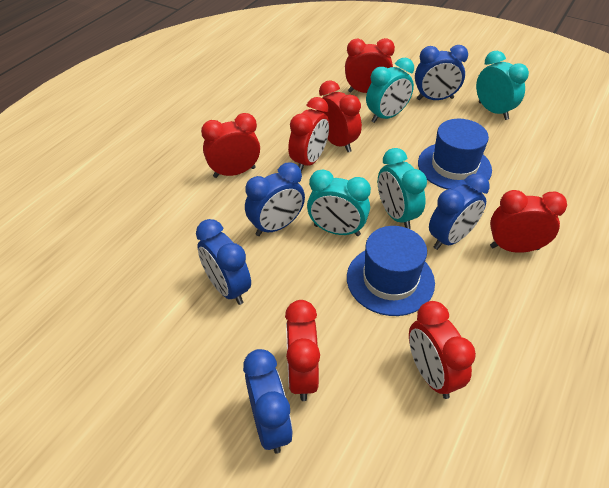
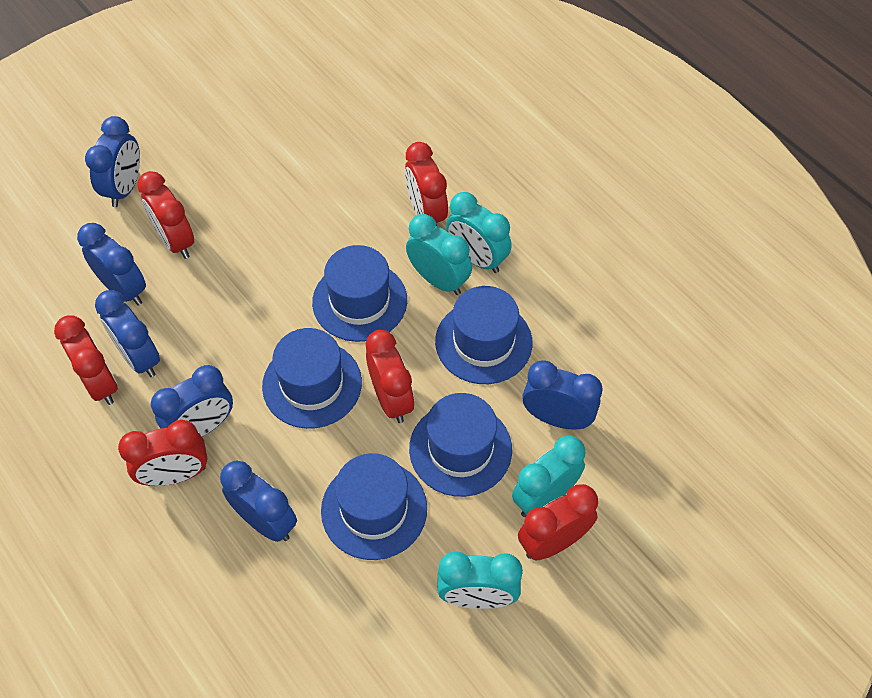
blue clock: [196,219,251,305] [243,349,293,454] [245,163,305,236] [415,45,468,100] [429,174,490,250] = 5 -> [77,223,146,305] [85,116,140,207] [95,290,160,377] [151,365,233,437] [220,461,297,542] [522,360,603,429] = 6
blue hat: [347,226,435,316] [418,119,492,190] = 2 -> [262,328,362,429] [312,245,407,342] [321,453,427,560] [409,393,512,497] [435,286,533,384] = 5
red clock: [201,113,260,178] [285,300,320,401] [288,97,329,172] [316,80,362,152] [345,38,395,93] [409,301,476,399] [490,190,567,253] = 7 -> [54,316,118,405] [118,420,208,486] [137,171,194,259] [366,330,414,423] [405,142,448,226] [518,484,598,560] = 6

